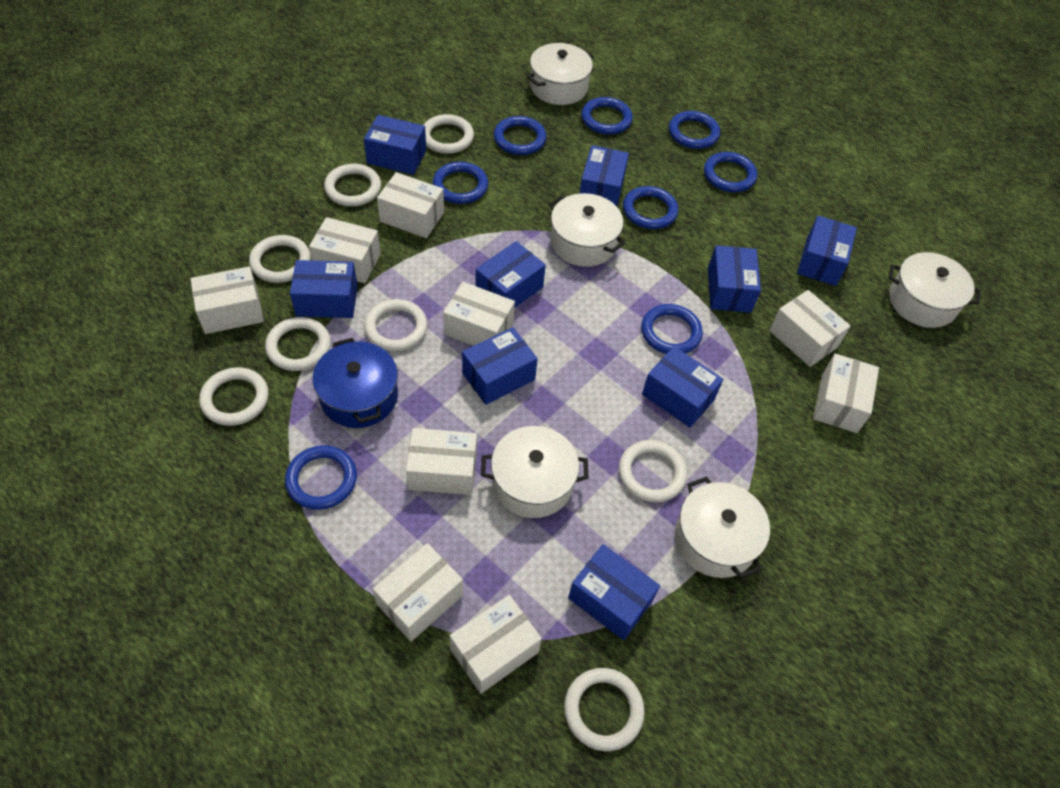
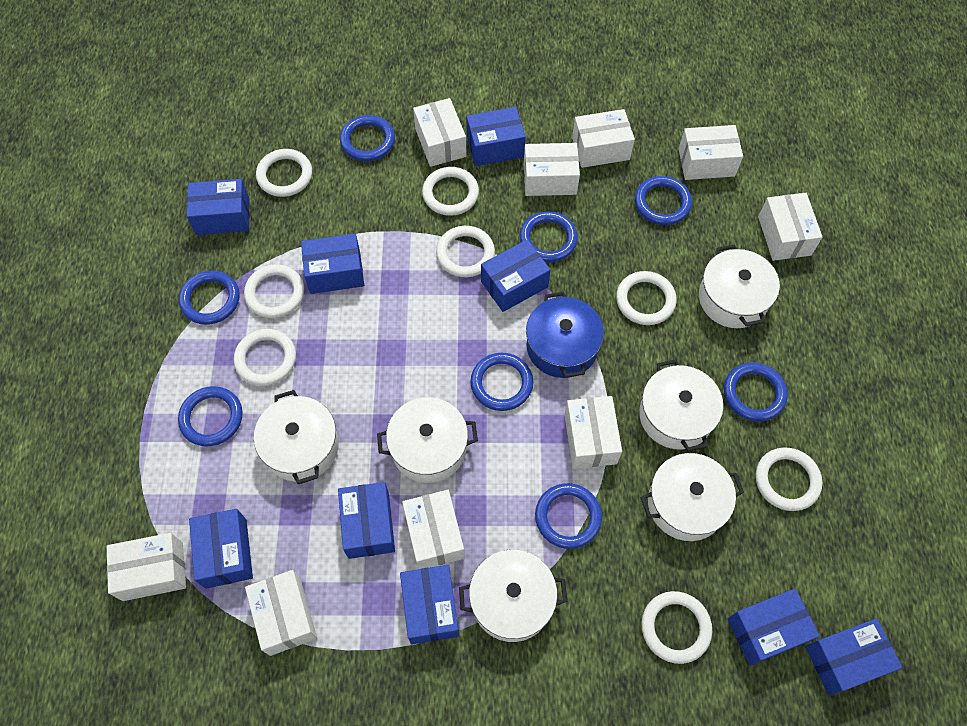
white pot: [481,426,589,518] [527,43,594,105] [549,193,625,267] [675,477,770,579] [888,252,981,328] = 5 -> [254,390,339,484] [377,397,478,483] [459,550,567,642] [639,359,723,452] [641,453,744,541] [699,244,780,328] = 6

